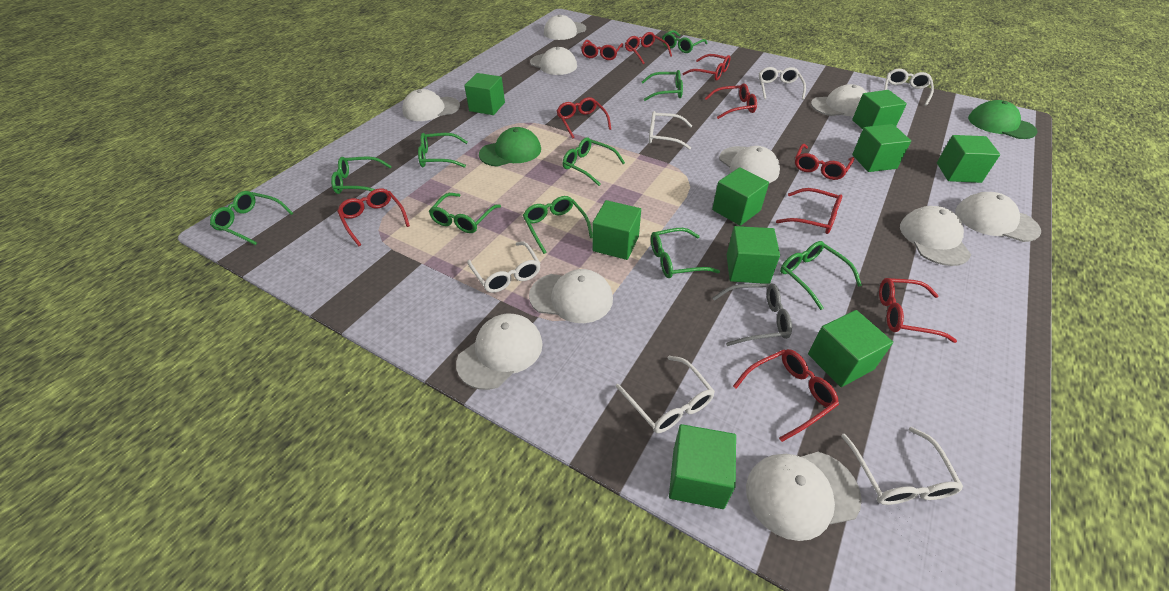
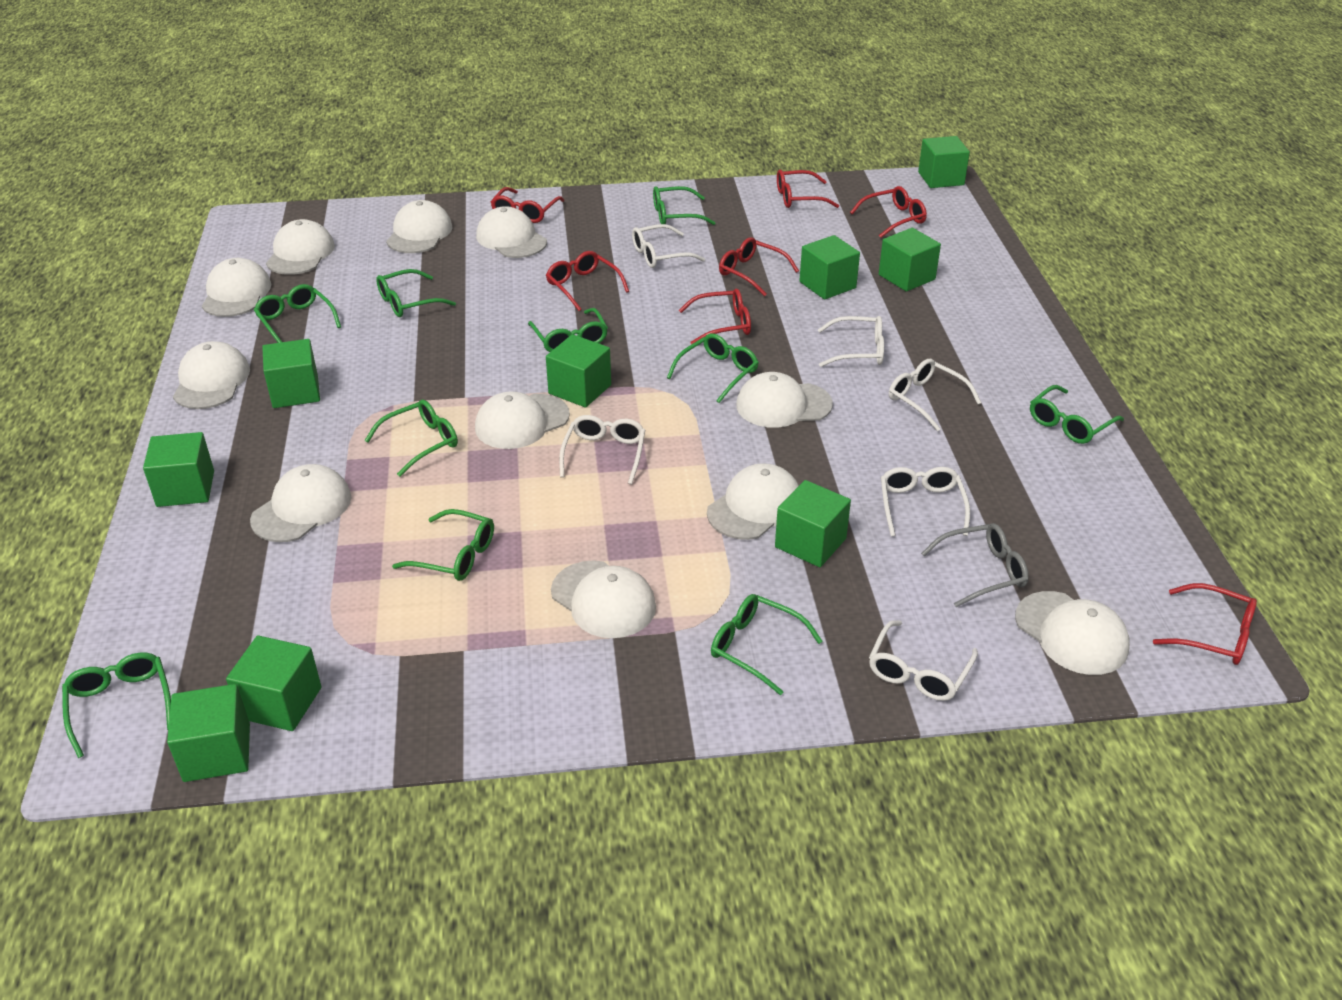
green cap: [479,127,541,167] [968,100,1038,139] = 2 -> none = 0
red glasses: [337,188,410,246] [557,97,611,139] [581,40,623,60] [625,32,672,64] [683,54,730,81] [705,83,757,119] [733,349,839,442] [776,188,842,234] [795,144,854,180] [879,278,957,343] = 10 -> [491,187,564,223] [546,251,629,311] [679,289,751,344] [719,237,799,296] [777,170,839,208] [850,186,927,238] [1153,583,1257,665] = 7
white cap: [402,89,460,121] [456,314,543,390] [529,269,613,323] [530,47,577,75] [544,14,586,40] [719,146,780,183] [746,452,862,541] [811,84,867,116] [900,206,971,266] [955,192,1041,242] = 10 -> [173,341,250,409] [202,258,271,317] [250,464,351,542] [266,219,335,275] [386,200,452,253] [475,392,570,449] [476,206,547,258] [551,560,656,638] [707,463,799,540] [736,372,833,428] [1015,591,1130,675] = 11

